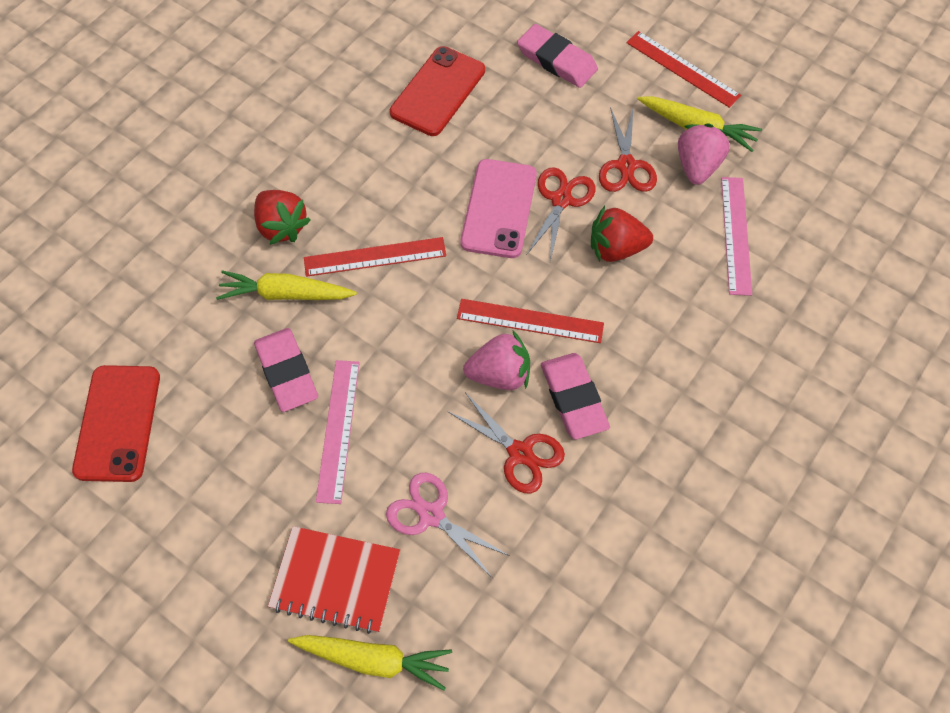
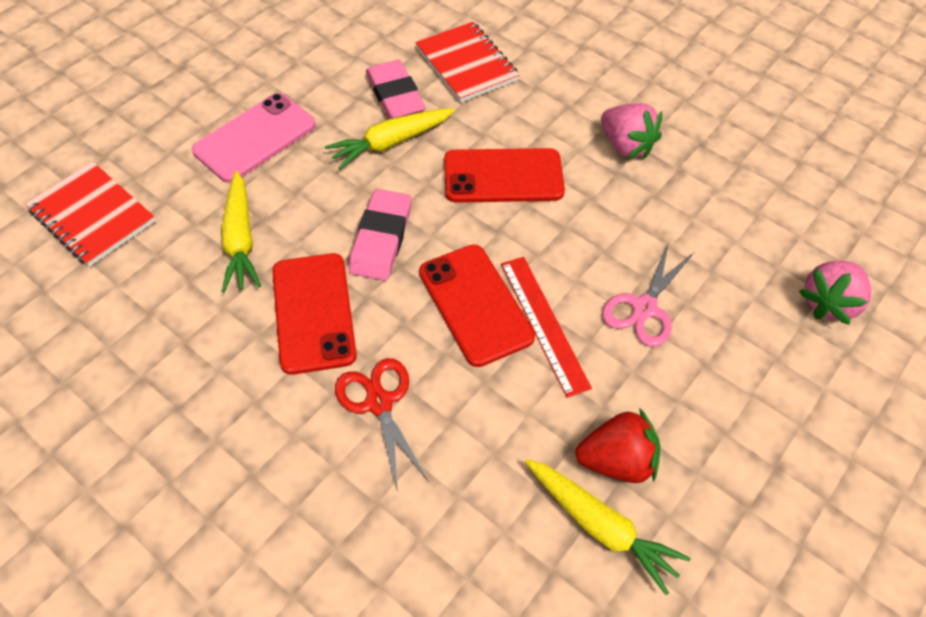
pink eraser: [254,328,318,412] [517,24,598,88] [541,353,610,439] = 3 -> [349,189,412,281] [366,60,426,119] = 2
pink ruler: [316,360,360,504] [721,177,752,296] = 2 -> none = 0
red notebook: [268,526,400,634] = 1 -> [26,162,155,267] [415,22,519,103] = 2
red phone: [72,365,160,482] [390,46,485,136] = 2 -> [272,253,357,375] [419,244,535,367] [444,148,565,203] = 3
red ruler: [304,237,446,277] [457,299,604,343] [626,31,741,108] = 3 -> [501,257,592,398] = 1
red scissors: [448,392,565,493] [527,167,596,262] [599,107,657,192] = 3 -> [335,358,429,492] = 1
red strawberry: [254,190,311,245] [591,206,653,262] = 2 -> [575,408,660,483] = 1

